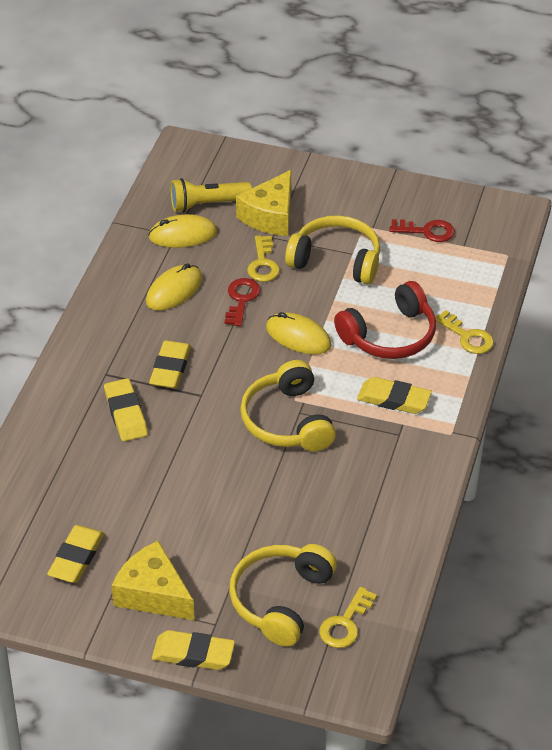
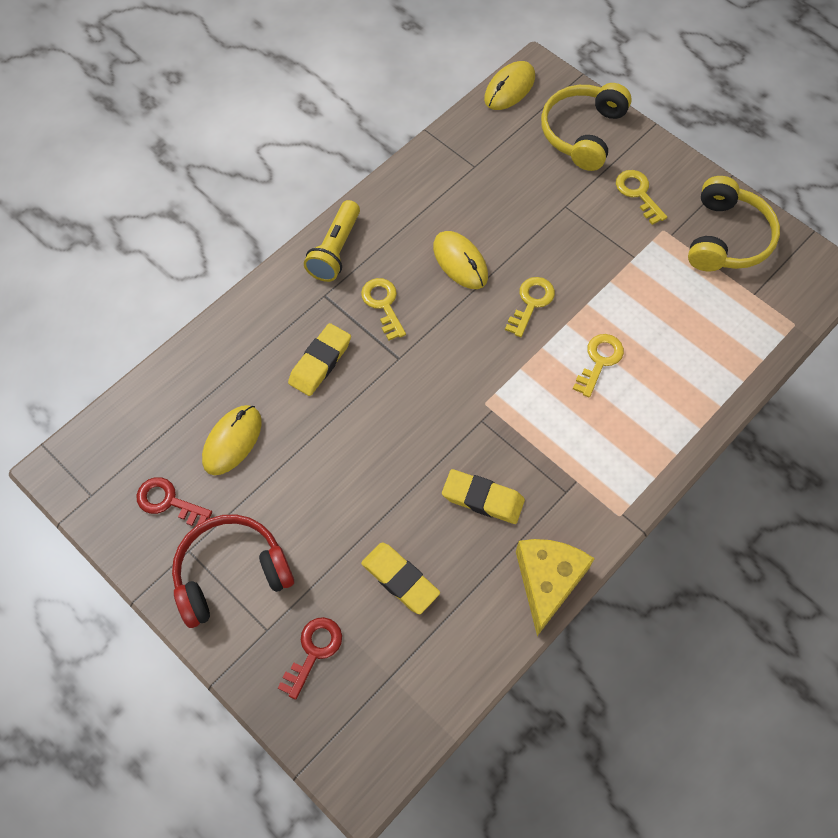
yellow cheese: [112,541,195,620] [236,170,291,236] = 2 -> [516,539,595,636] = 1
yellow eraser: [47,525,105,583] [104,378,148,441] [149,340,191,389] [152,630,235,670] [357,377,432,414] = 5 -> [288,323,351,396] [361,543,440,614] [442,469,525,524] = 3
yellow headphones: [229,544,337,647] [240,360,336,451] [285,215,380,285] = 3 -> [541,83,632,171] [688,176,780,271] = 2
yellow key: [247,236,280,282] [319,587,377,648] [435,310,494,354] = 3 -> [361,278,406,340] [505,277,555,337] [573,334,624,397] [616,170,667,225] = 4

